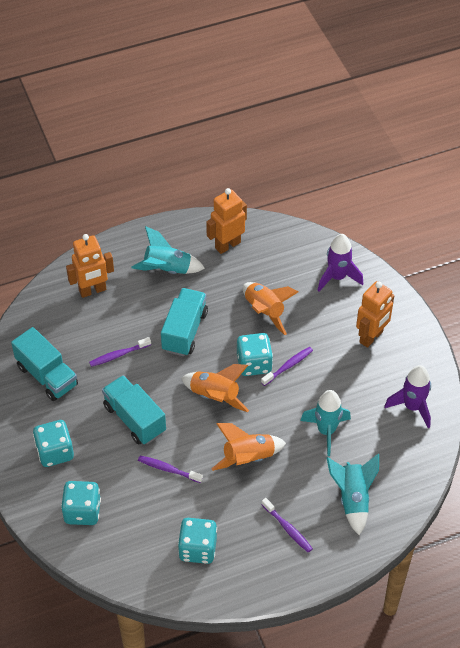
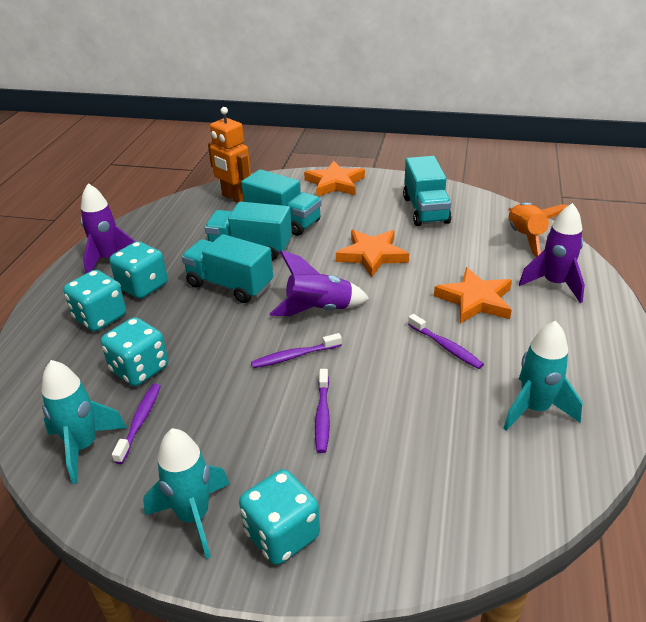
orange robot: [66,234,114,298] [206,188,247,254] [356,281,394,348] = 3 -> [208,107,251,203] = 1
orange rocket: [181,364,249,412] [211,423,286,471] [243,282,298,335] = 3 -> [508,202,569,257] = 1
orange star: none = 0 -> [304,161,365,196] [336,230,409,277] [434,267,512,323] = 3
purple rocket: [317,234,363,292] [384,365,431,428] = 2 -> [81,183,136,274] [270,250,369,316] [519,203,585,303] = 3
turquoise truck: [11,327,78,401] [102,375,166,445] [161,288,208,356] = 3 -> [181,234,273,303] [205,202,292,261] [241,169,322,236] [403,156,452,226] = 4

